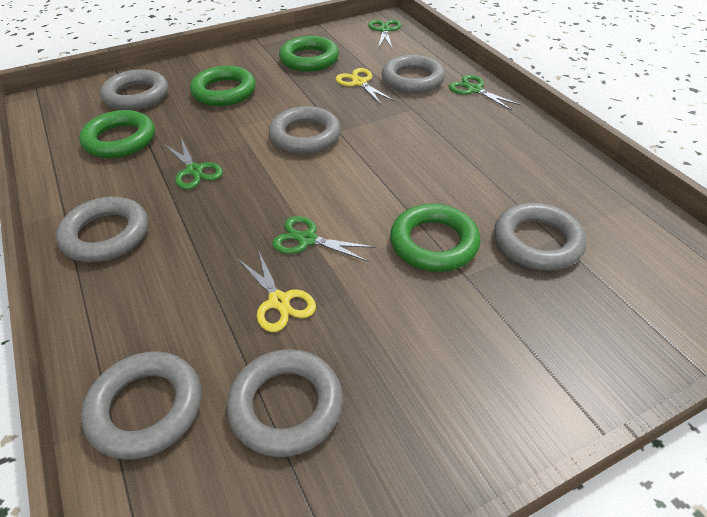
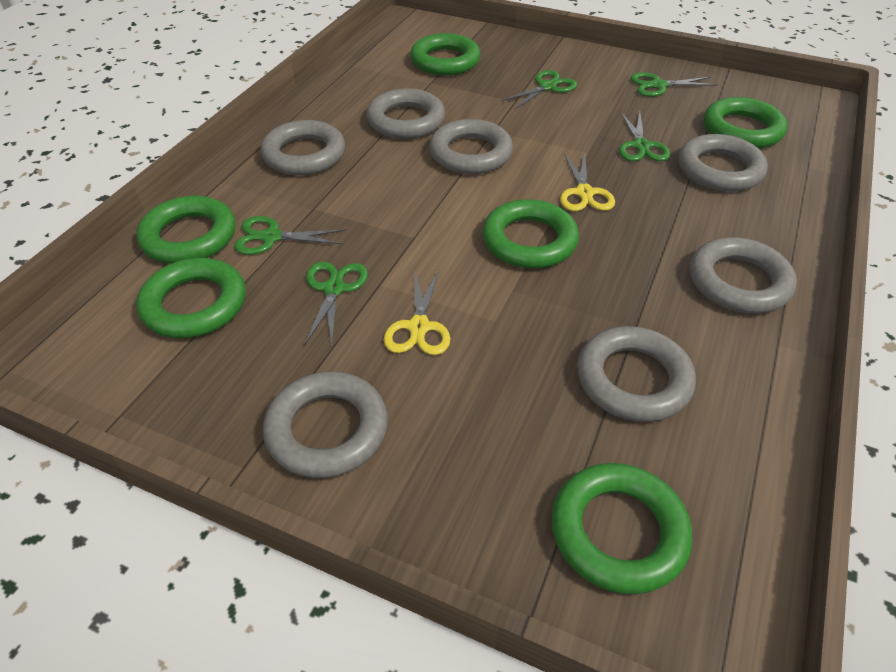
green ring: [79,110,155,158] [190,66,256,106] [279,36,339,72] [390,204,480,272] = 4 -> [136,258,246,338] [137,196,236,264] [410,33,481,75] [482,199,579,268] [551,463,692,594] [704,97,788,148] = 6
green scissors: [164,138,223,189] [272,216,376,262] [368,20,401,49] [448,75,521,111] = 4 -> [234,216,346,255] [304,262,368,345] [501,70,577,109] [619,112,670,161] [630,72,718,97] = 5

